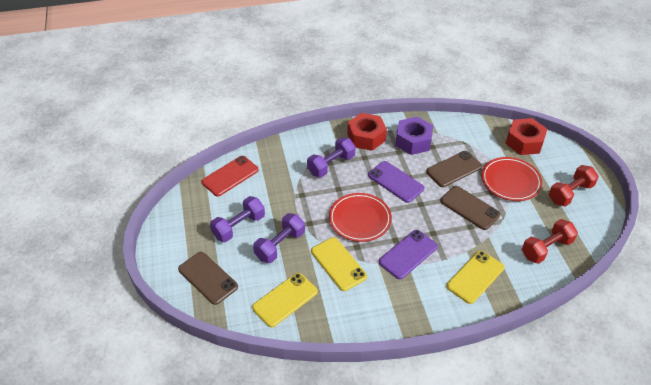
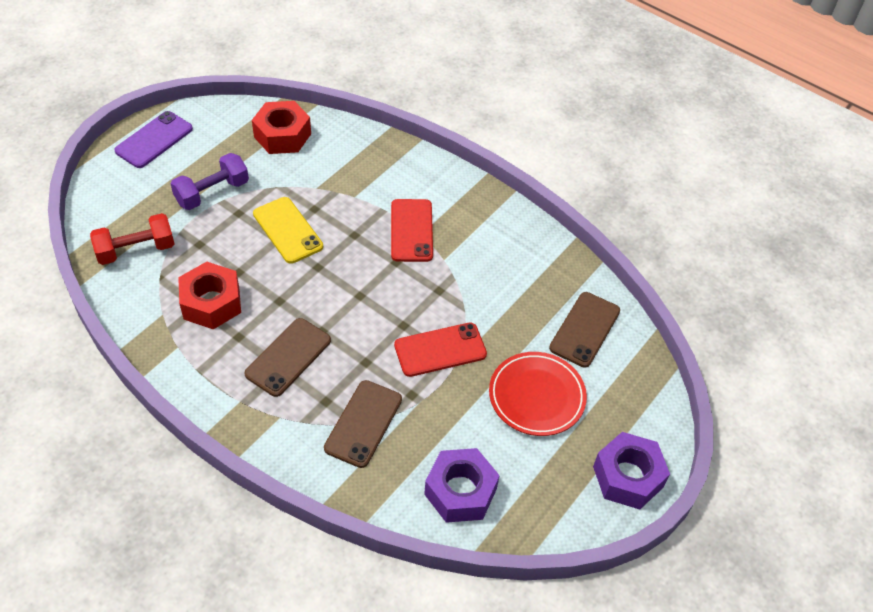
purple dumbbell: [210,196,265,242] [253,213,305,263] [307,137,356,177] = 3 -> [170,153,249,210] = 1
purple nut: [395,116,434,155] = 1 -> [424,448,500,523] [593,432,670,509] = 2
purple phone: [368,161,425,203] [379,230,438,279] = 2 -> [114,111,193,168] = 1
red dumbbell: [522,219,578,264] [549,165,599,207] = 2 -> [90,213,175,265] = 1
red phone: [202,156,258,197] = 1 -> [391,199,433,262] [394,323,487,377] = 2
red plate: [329,193,392,242] [482,157,542,201] = 2 -> [489,352,587,436] = 1
yellow phone: [252,273,318,327] [311,237,367,291] [446,251,504,304] = 3 -> [253,197,323,264] = 1

